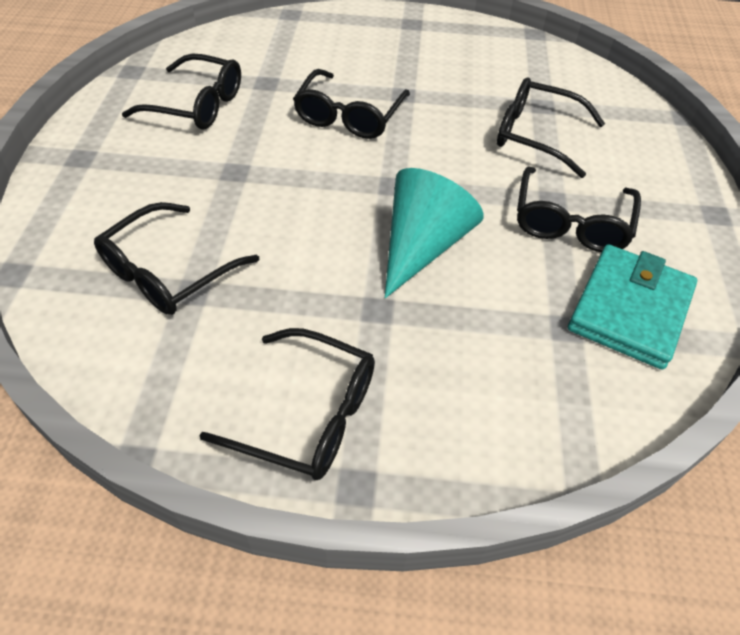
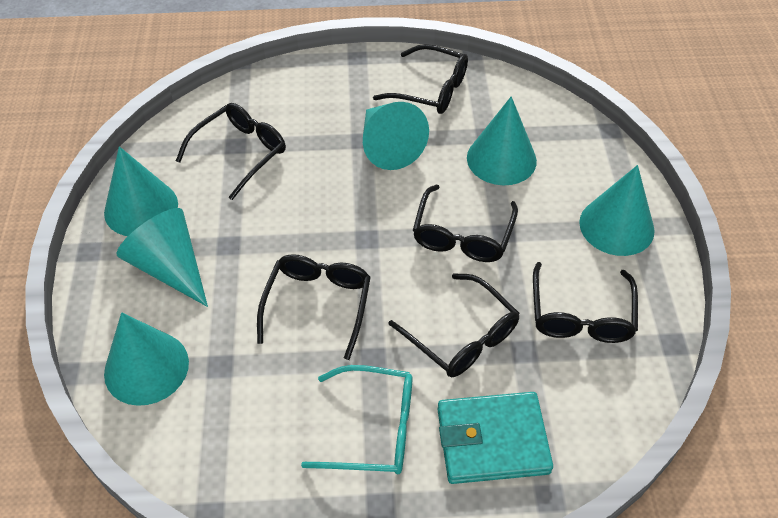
turquoise cone: [385,168,484,298] = 1 -> [104,146,178,236] [104,312,189,406] [117,208,208,307] [363,102,429,170] [467,96,537,185] [579,165,655,256] = 6
turquoise glasses: none = 0 -> [301,365,413,474] = 1

